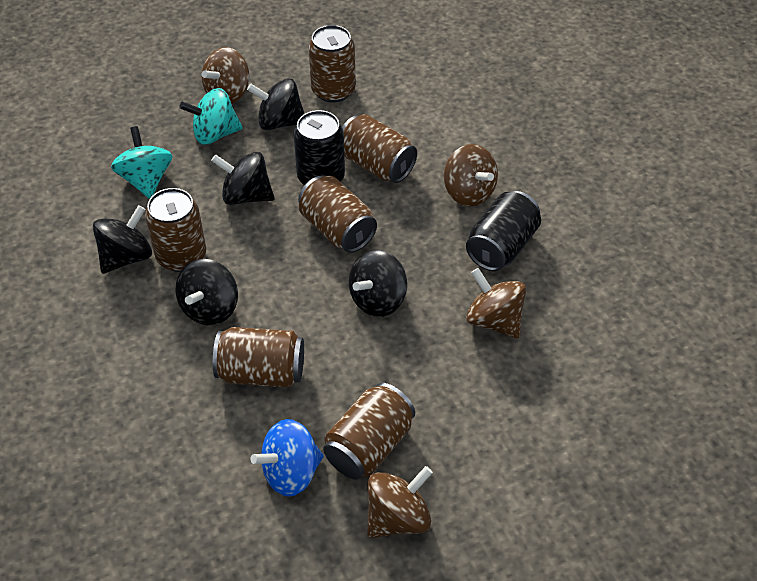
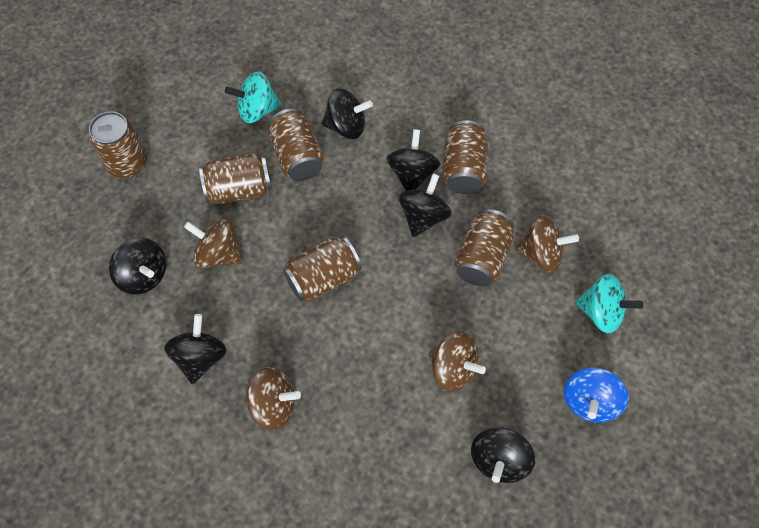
black can: [294,110,345,185] [466,191,541,271] = 2 -> none = 0
black spinning top: [93,205,152,274] [175,259,238,325] [211,152,275,205] [247,78,305,130] [349,250,407,317] = 5 -> [109,238,166,294] [164,314,227,384] [321,88,373,139] [386,129,440,191] [399,174,451,237] [471,427,535,483] = 6

